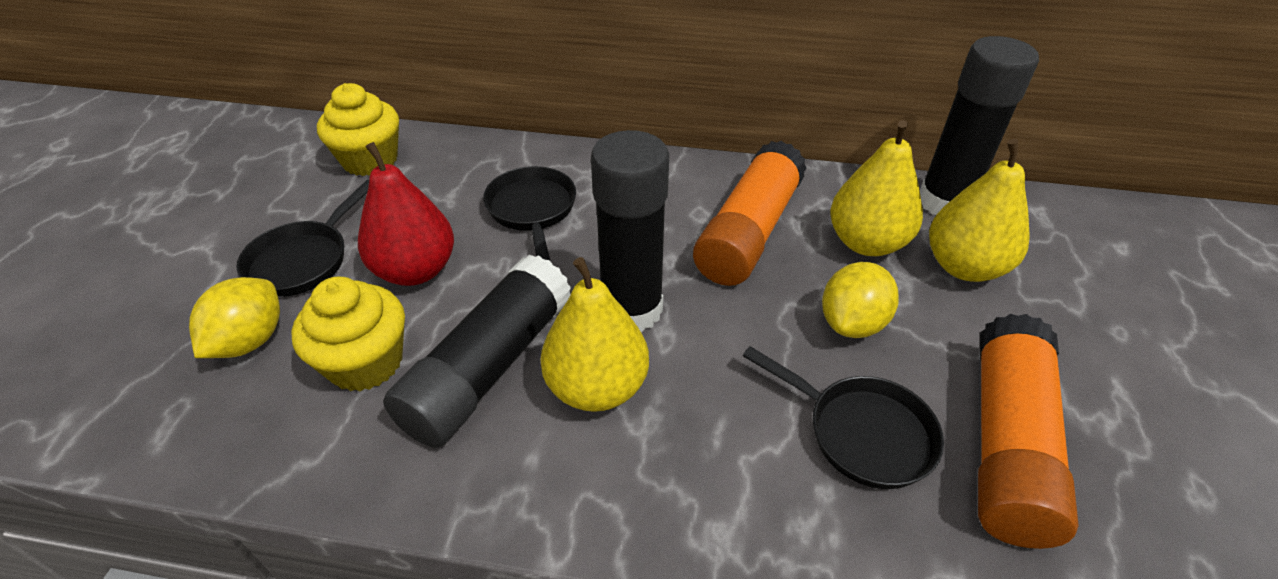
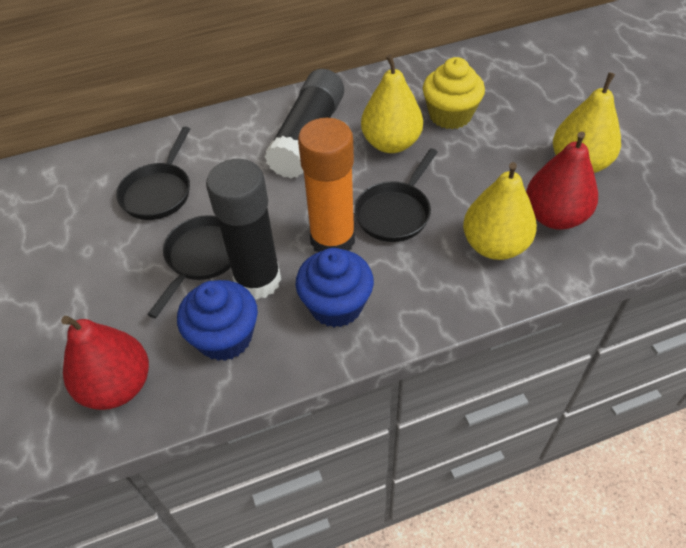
black glue stick: [383,254,571,448] [591,130,669,332] [920,36,1039,215] = 3 -> [206,159,281,300] [265,69,344,179] = 2
blue cupcake: none = 0 -> [177,280,258,361] [296,248,374,327] = 2
orange glue stick: [693,141,807,286] [978,314,1079,549] = 2 -> [298,118,355,252] = 1
red pear: [358,142,454,286] = 1 -> [61,316,149,410] [526,132,598,230] = 2
yellow cupcake: [291,277,405,391] [317,83,399,176] = 2 -> [423,57,485,129] = 1
yellow lemon: [189,277,280,358] [822,262,899,338] = 2 -> none = 0

